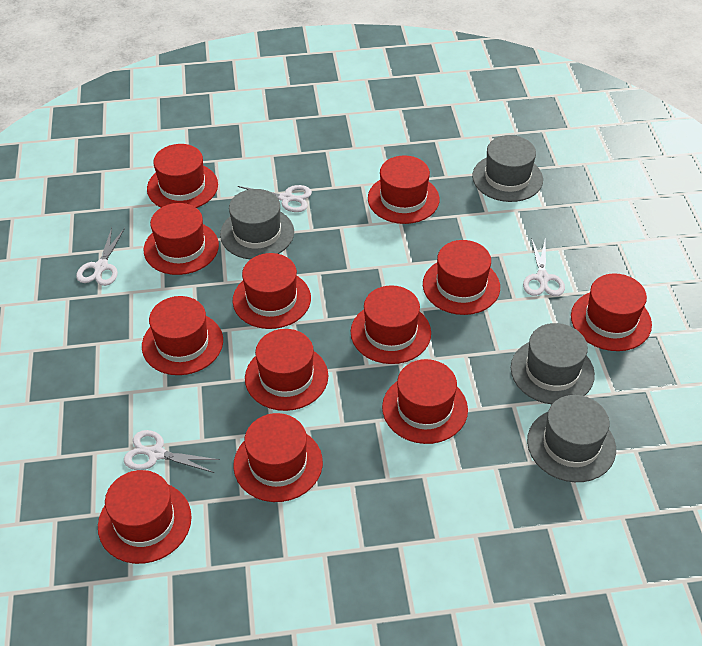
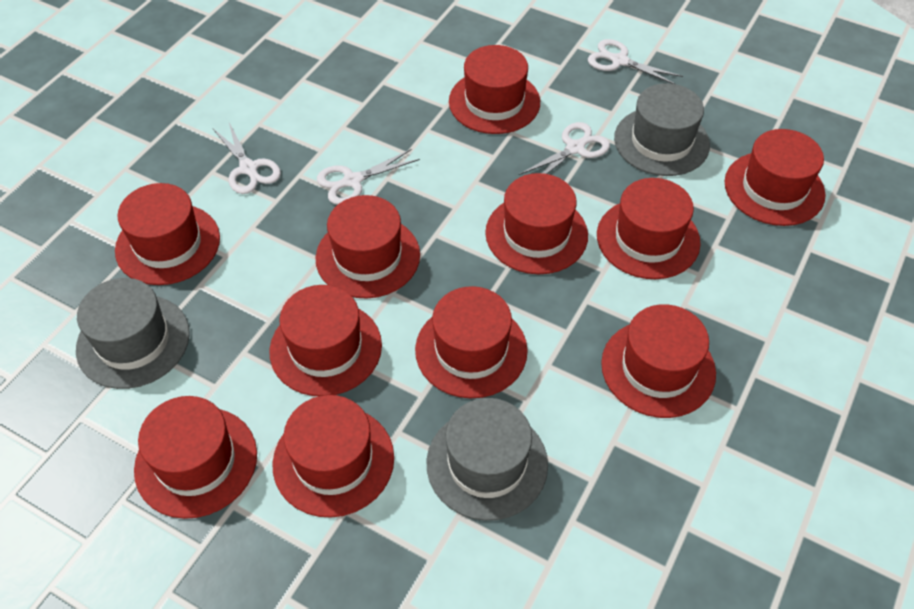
grey hat: [220,189,294,260] [472,135,543,202] [511,323,595,404] [527,395,616,482] = 4 -> [76,278,190,389] [427,398,548,521] [614,83,710,176] = 3
red hat: [98,470,192,564] [142,296,223,375] [144,203,219,275] [147,144,218,208] [233,253,311,329] [233,413,323,502] [245,329,328,411] [351,285,431,364] [368,155,440,224] [382,359,468,444] [423,240,500,315] [571,273,652,351] = 12 -> [115,183,220,285] [134,396,257,519] [269,285,382,396] [273,395,394,518] [316,195,420,299] [415,286,528,398] [449,45,540,134] [485,173,588,274] [597,178,701,279] [601,304,716,418] [725,129,826,226] = 11

